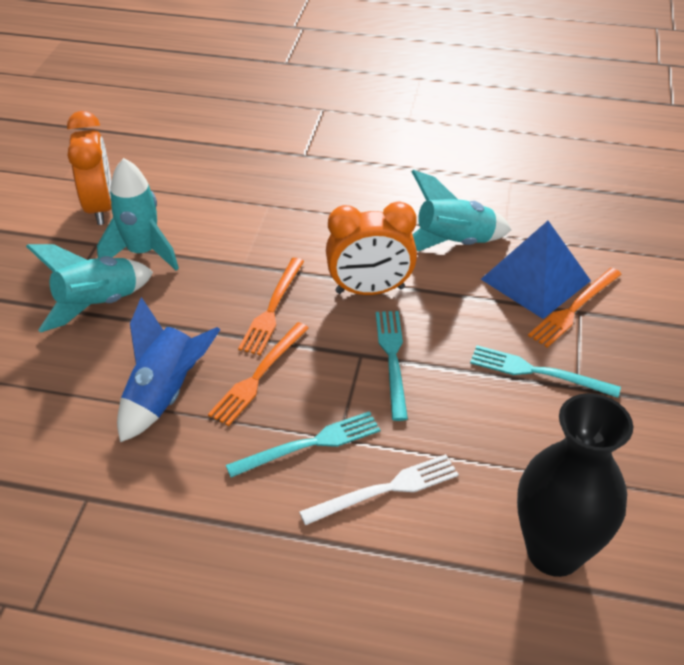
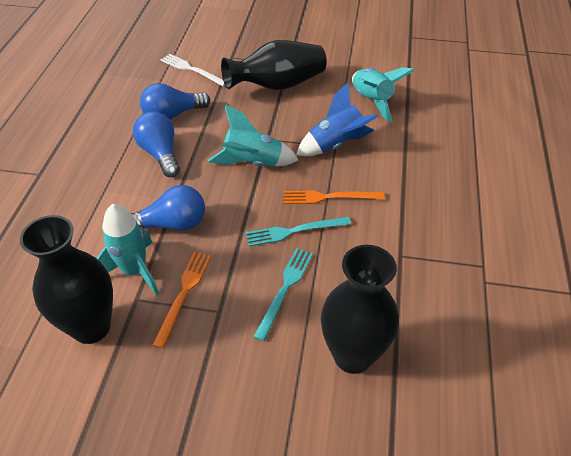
black vase: [517,393,633,577] = 1 -> [20,215,113,344] [221,40,327,90] [321,245,399,374] = 3
blue light bulb: none = 0 -> [131,185,205,231] [133,111,180,177] [140,83,210,120] = 3
blue pyramid: [481,221,591,319] = 1 -> none = 0
orange clock: [67,111,112,225] [326,202,417,295] = 2 -> none = 0
orange fork: [208,322,309,426] [238,258,304,355] [528,268,622,348] = 3 -> [152,252,211,349] [284,190,385,204] = 2
turquoise fork: [226,411,381,477] [376,311,408,421] [470,345,621,398] = 3 -> [246,217,351,247] [253,248,313,341] = 2

